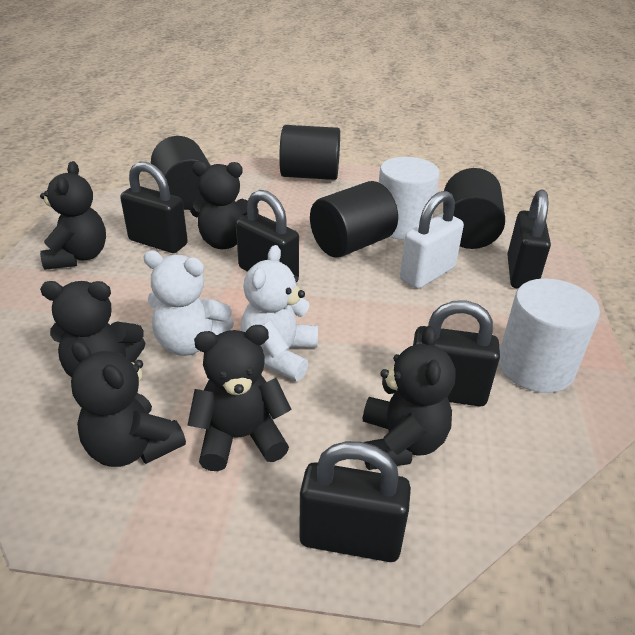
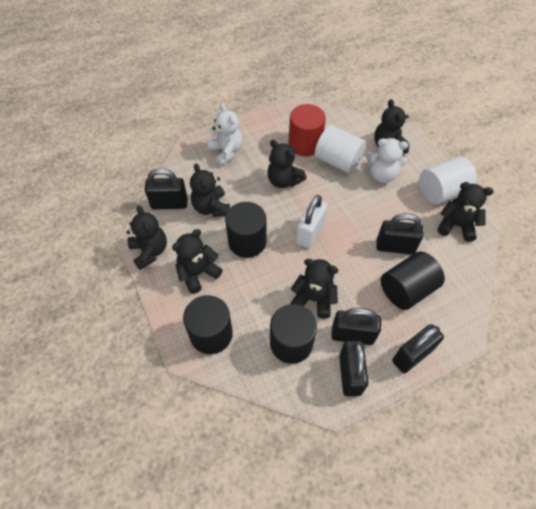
black teddy bear: [40,161,106,270] [40,281,145,378] [71,341,186,467] [187,325,292,471] [190,161,259,249] [363,326,455,470] = 6 -> [126,205,167,270] [172,229,223,294] [190,164,230,217] [267,140,307,188] [290,259,338,319] [374,99,409,153] [438,182,493,242] = 7
red cylinder: none = 0 -> [289,104,326,156] = 1

